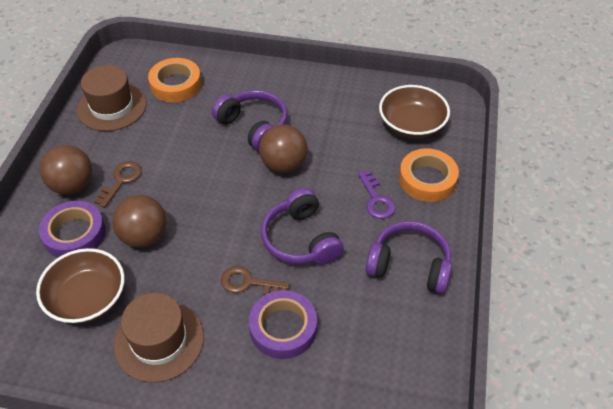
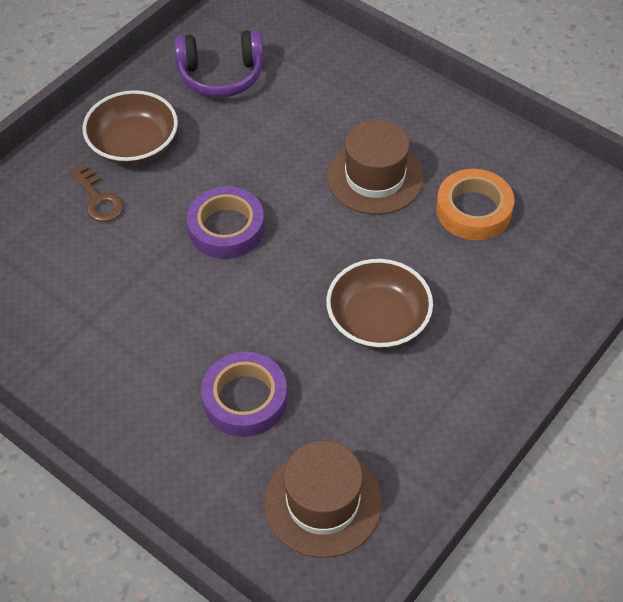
brown ball: [40,145,92,195] [112,195,166,248] [259,124,307,173] = 3 -> none = 0
brown key: [94,161,142,208] [221,266,290,295] = 2 -> [70,165,124,222] = 1
orange tape: [148,58,201,102] [399,148,459,202] = 2 -> [436,169,514,240] = 1
purple headphones: [212,90,288,151] [261,188,344,265] [366,221,452,294] = 3 -> [174,30,264,98] = 1
purple key: [358,170,395,219] = 1 -> none = 0

